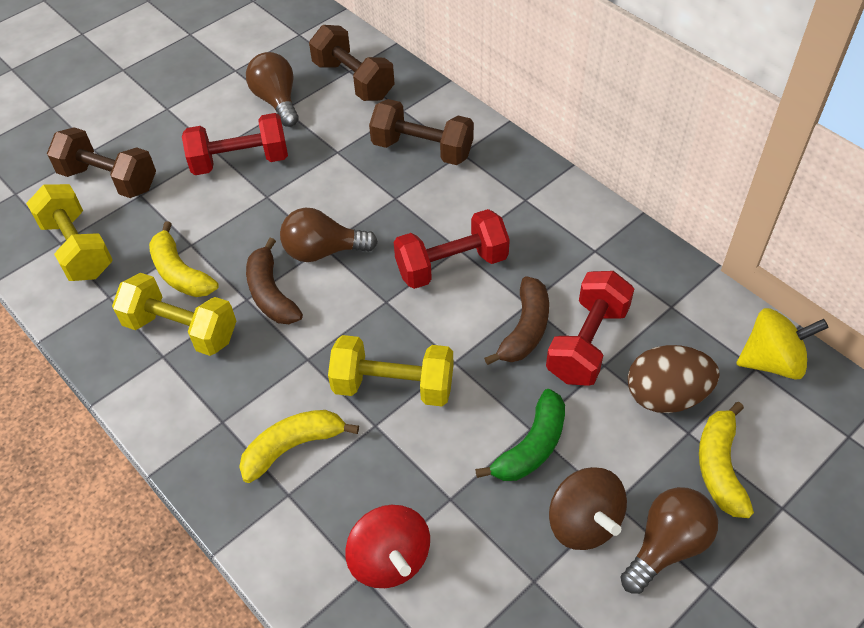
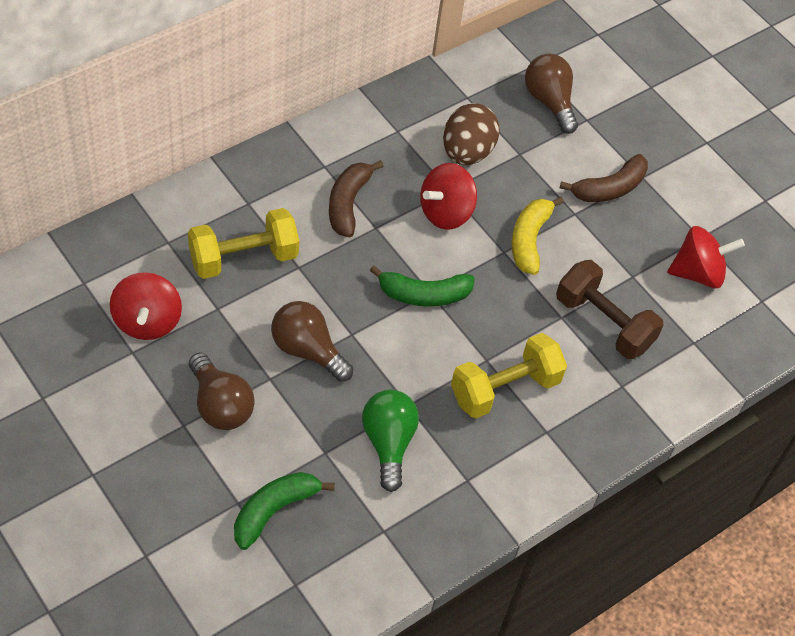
brown dumbbell: [47,127,156,198] [309,25,395,101] [369,99,474,165] = 3 -> [556,260,663,359] = 1
brown spinning top: [549,467,627,550] = 1 -> none = 0
green banana: [475,389,565,481] = 1 -> [234,472,335,550] [370,266,475,307] = 2
green light bulb: none = 0 -> [362,390,419,492] = 1
red dumbbell: [182,113,288,175] [394,209,510,289] [546,271,634,386] = 3 -> none = 0
red spinning top: [345,505,430,588] = 1 -> [110,272,182,340] [420,163,477,230] [667,226,745,288] = 3
yellow banana: [149,221,219,297] [239,410,359,483] [699,402,754,518] = 3 -> [512,197,564,275] = 1
yellow dumbbell: [26,184,113,281] [112,273,236,356] [328,335,453,406] = 3 -> [188,208,299,279] [451,333,567,419] = 2
yellow spinning top: [736,308,829,380] = 1 -> none = 0

